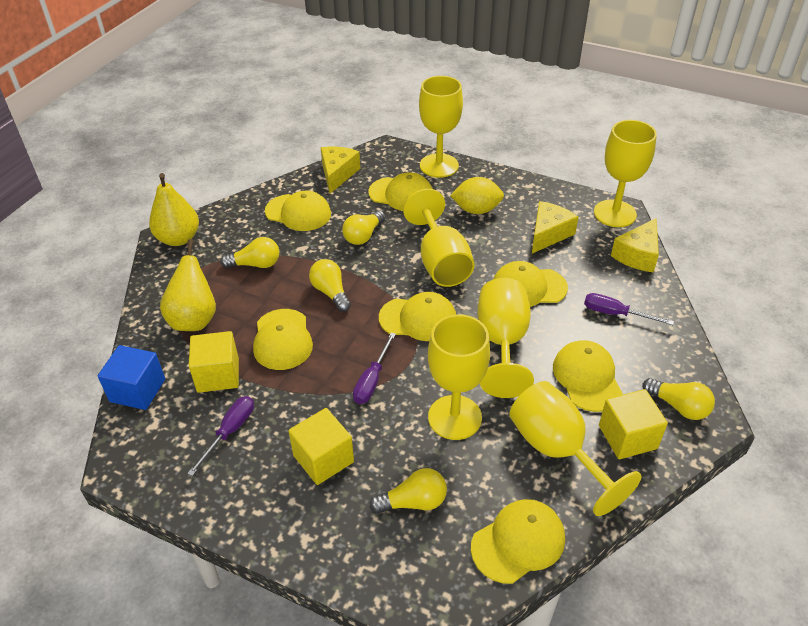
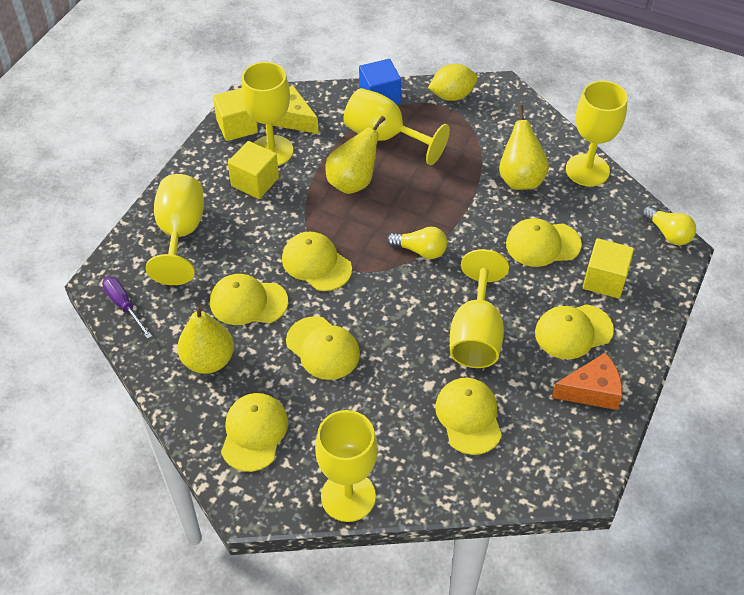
orange cheese: none = 0 -> [552,352,622,410] = 1
purple screwdriver: [187,396,254,476] [353,332,396,404] [584,293,674,325] = 3 -> [102,276,152,339] = 1
yellow cheese: [321,147,360,194] [532,201,578,254] [611,218,659,273] = 3 -> [272,86,319,134] = 1
yellow light bulb: [221,237,279,268] [309,259,351,312] [342,210,386,245] [369,468,447,514] [642,378,715,420] = 5 -> [387,227,447,259] [642,205,696,245] = 2
yellow pear: [149,173,199,246] [160,239,216,331] = 2 -> [177,304,234,374] [326,116,386,194] [499,105,549,190] = 3

